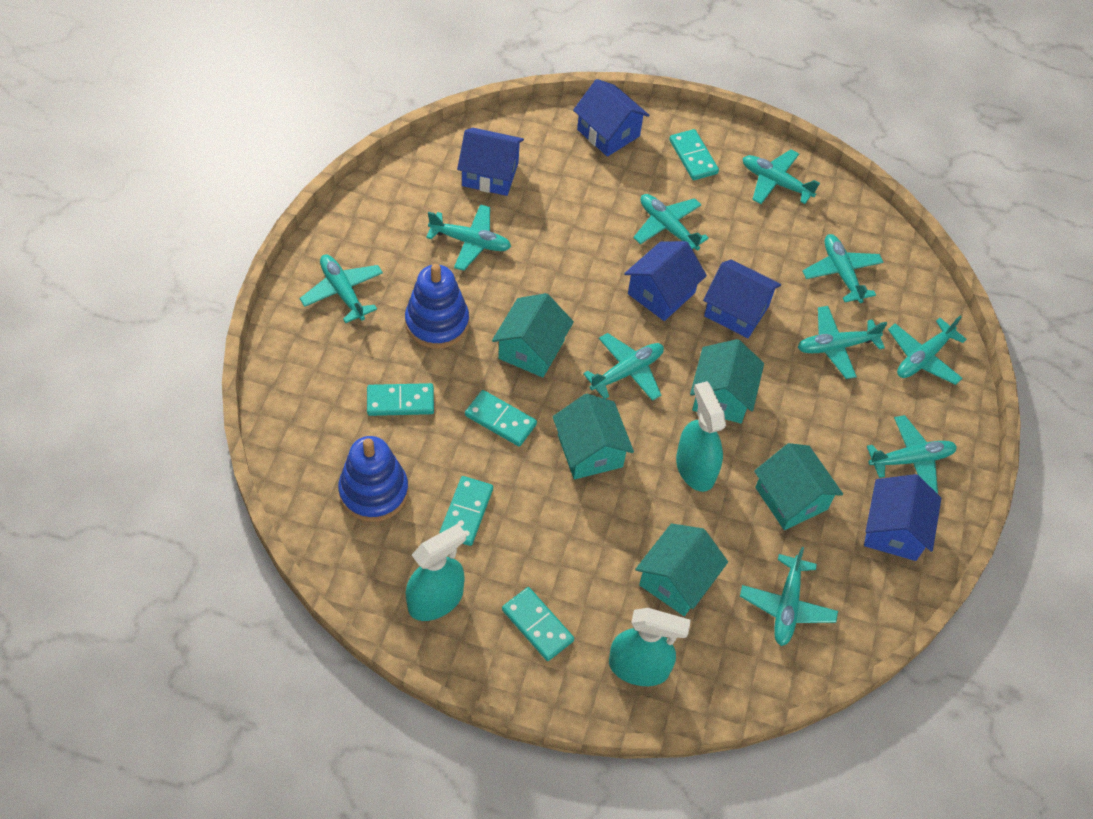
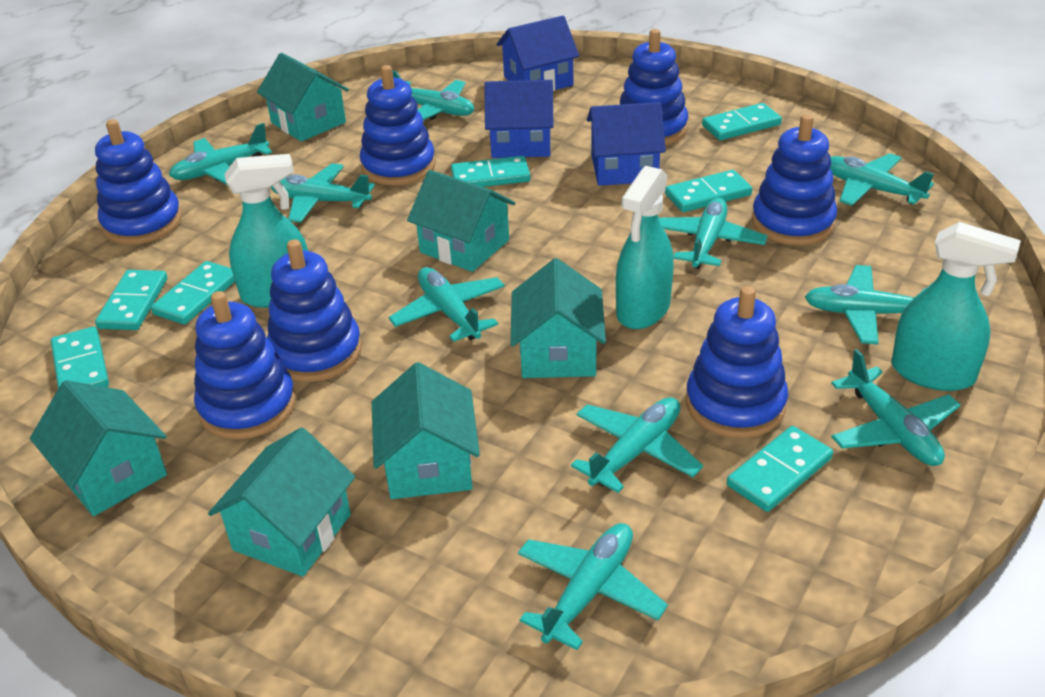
blue house: [457,128,524,196] [573,79,649,157] [624,241,707,321] [703,259,781,338] [864,474,941,561] = 5 -> [484,80,554,158] [497,15,579,91] [587,102,666,186] = 3
blue stacking toy: [338,436,409,522] [405,264,469,349] = 2 -> [95,119,182,245] [194,291,296,439] [267,239,362,382] [360,65,435,185] [620,29,688,145] [686,286,788,438] [752,114,837,245] = 7
turquoise domino: [367,383,434,416] [439,476,493,546] [465,390,537,447] [502,587,574,661] [669,129,719,180] = 5 -> [51,327,109,389] [95,270,168,330] [151,261,235,325] [451,156,531,187] [665,170,752,212] [702,103,782,140] [727,426,833,512] = 7
turquoise house: [492,293,574,378] [553,394,634,479] [635,523,728,616] [690,339,764,423] [754,443,843,530] = 5 -> [30,380,167,516] [208,427,355,577] [257,53,349,142] [372,362,480,499] [407,170,515,272] [511,258,606,378] = 6

